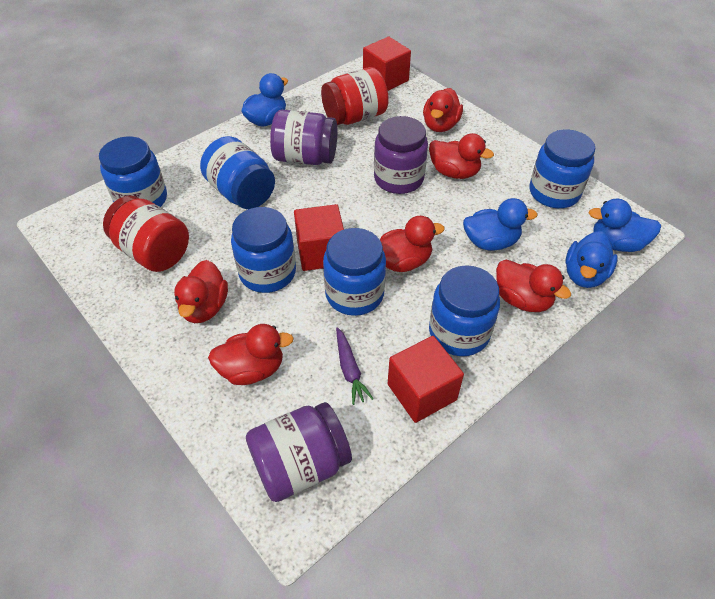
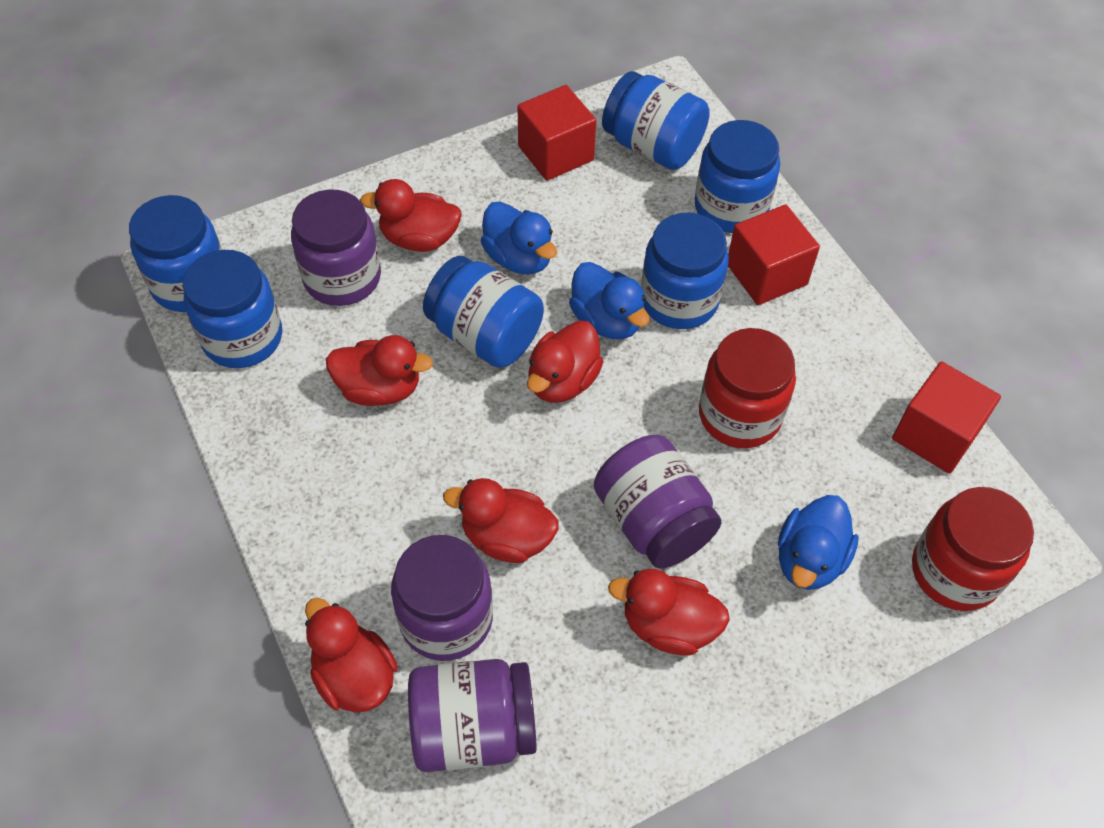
blue duck: [241,73,288,127] [463,198,538,250] [566,231,618,288] [588,199,661,252] = 4 -> [481,201,557,274] [569,262,649,339] [778,495,859,590] = 3
purple carrot: [336,327,374,405] = 1 -> none = 0
purple jar: [246,402,352,502] [270,110,337,165] [374,116,428,194] = 3 -> [291,190,381,306] [391,535,493,661] [408,659,537,772] [594,435,722,569] = 4

